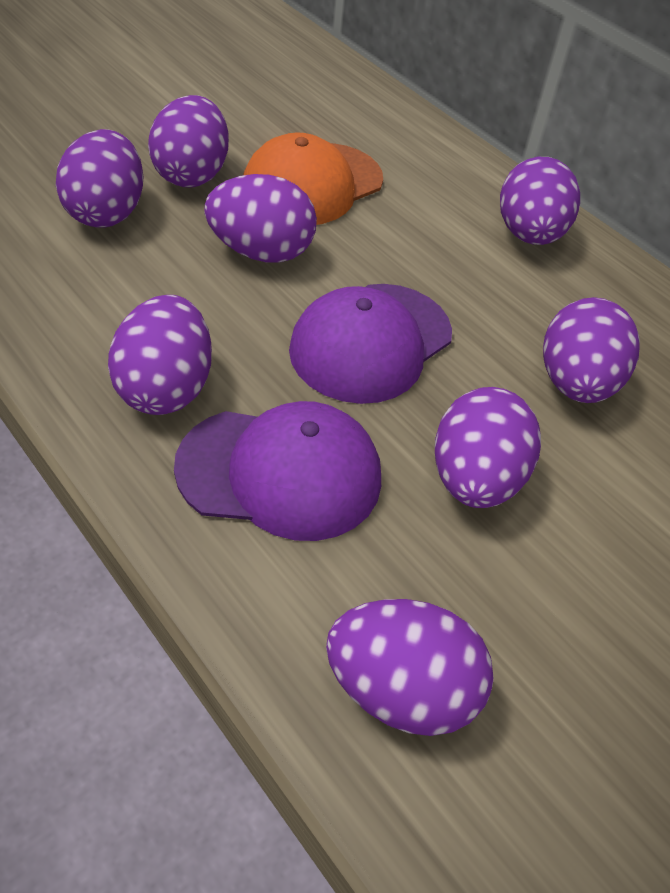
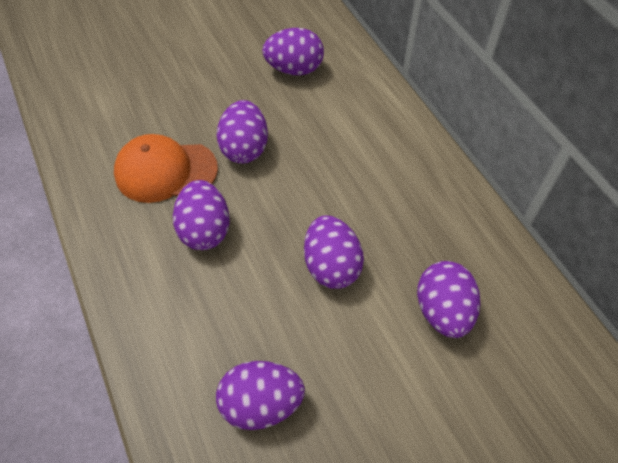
purple cap: [174,401,381,541] [289,284,452,404] = 2 -> none = 0
purple egg: [56,129,143,228] [108,295,212,415] [148,95,229,188] [204,174,317,263] [326,599,493,736] [435,387,541,508] [500,157,580,245] [543,297,640,403] = 8 -> [173,180,230,250] [216,361,305,430] [217,100,268,164] [262,28,324,75] [304,216,364,289] [417,261,480,338] = 6

